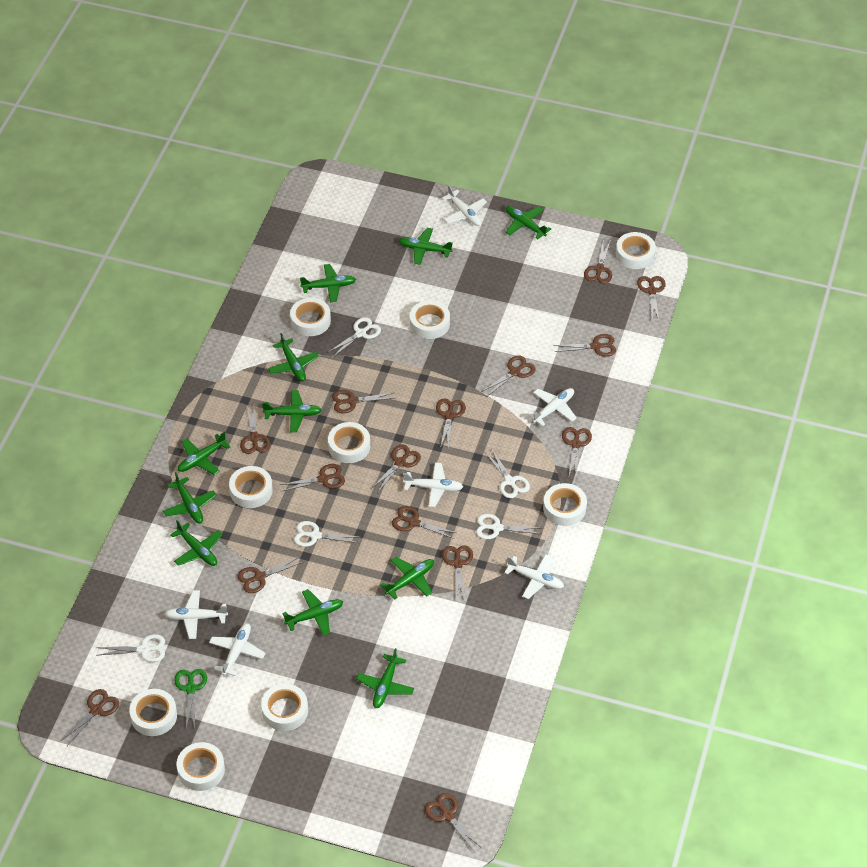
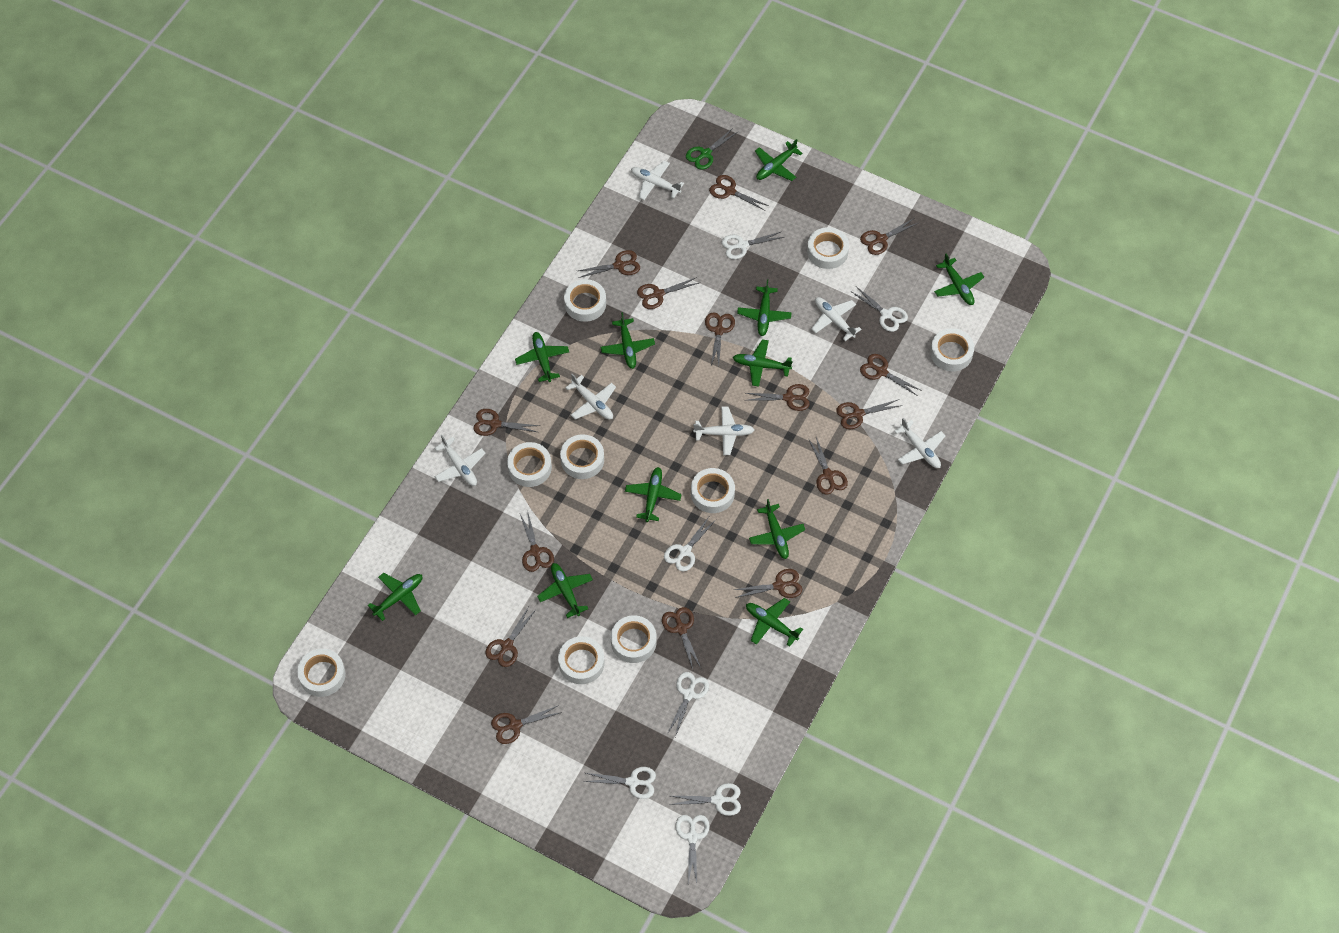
white scissors: [96,634,165,662] [294,521,358,547] [327,317,381,358] [476,514,541,539] [484,448,530,498] = 5 -> [583,767,656,799] [664,517,716,572] [667,672,709,737] [669,783,741,816] [675,815,710,883] [722,232,784,259] [852,287,908,332] = 7

